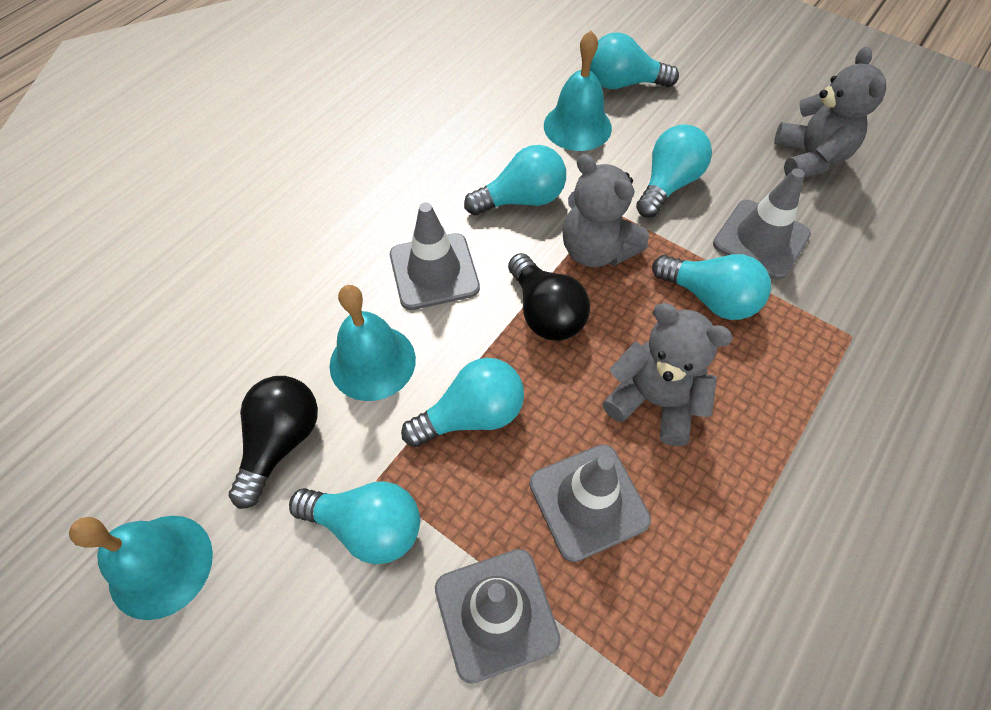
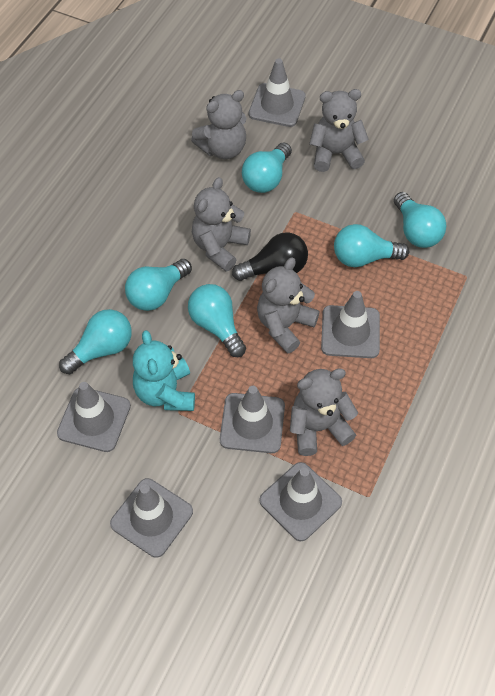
black light bulb: [229,376,318,509] [508,253,590,341] = 2 -> [232,232,308,281] = 1
grey teddy bear: [562,154,649,267] [602,303,733,446] [774,47,886,178] = 3 -> [191,90,247,159] [192,177,251,271] [257,258,320,353] [290,368,358,456] [309,89,369,172] = 5
grey traffic cone: [390,202,480,310] [435,549,560,684] [529,444,651,562] [713,168,811,280] = 4 -> [57,382,131,452] [110,478,193,558] [220,386,285,453] [249,58,306,127] [259,462,342,541] [321,291,380,358] = 6
turquoise bell: [69,516,213,620] [330,285,416,401] [544,30,612,151] = 3 -> none = 0
turquoise teddy bear: none = 0 -> [133,330,195,411] = 1

